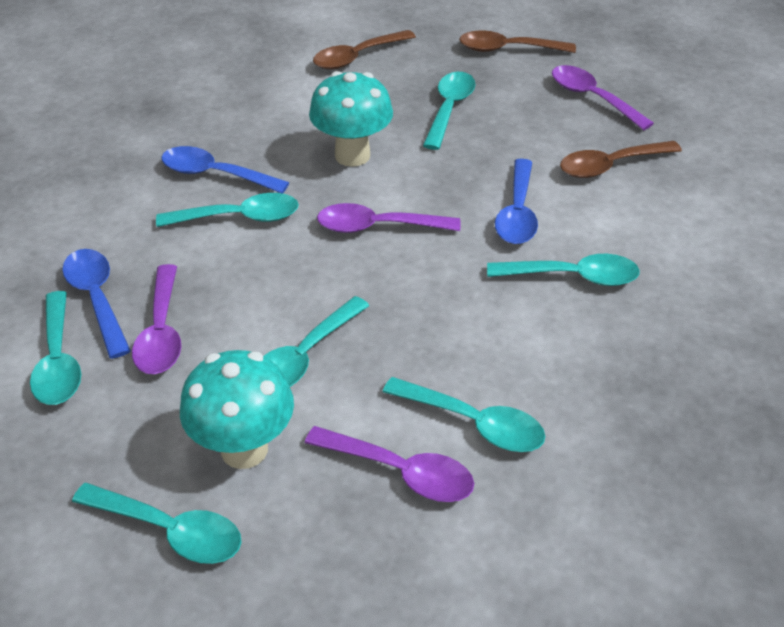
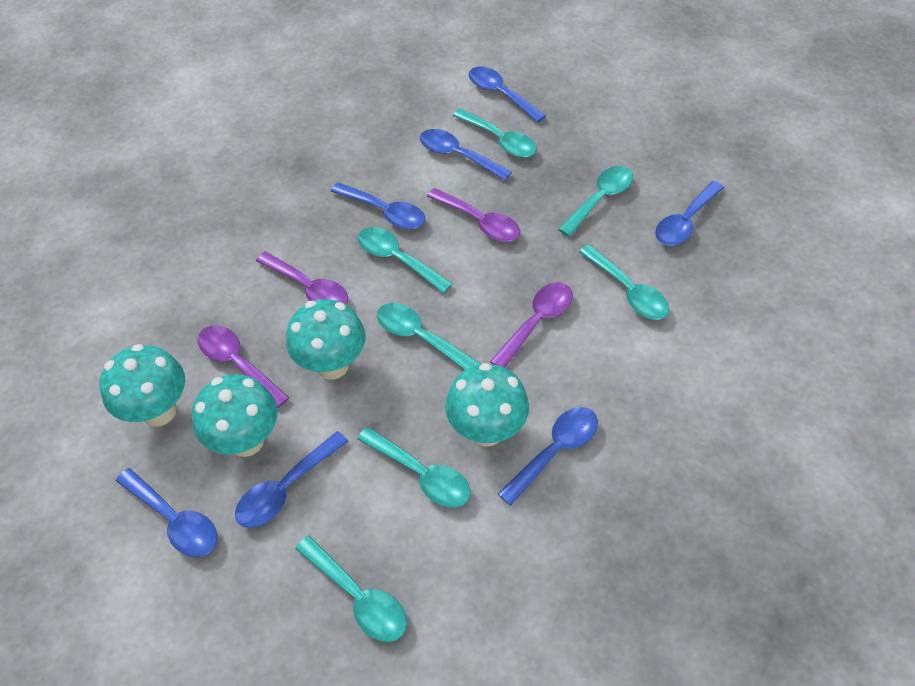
blue spoon: [62,249,131,359] [161,146,289,193] [495,159,538,244] = 3 -> [116,468,218,557] [235,431,349,528] [331,183,425,229] [420,129,512,181] [468,66,546,123] [498,407,598,506] [655,181,724,246] = 7
brown spoon: [313,30,416,69] [459,30,576,53] [560,141,682,178] = 3 -> none = 0
turquoise mushroom: [180,350,294,469] [309,71,393,167] = 2 -> [99,344,185,427] [192,374,277,457] [286,299,365,380] [445,363,529,447] = 4

